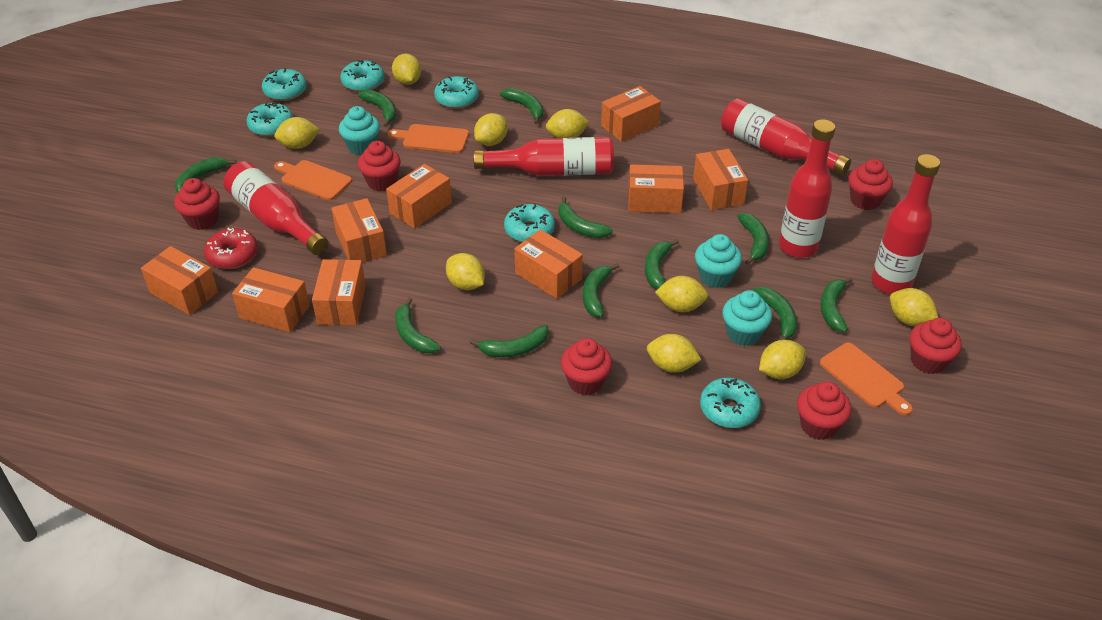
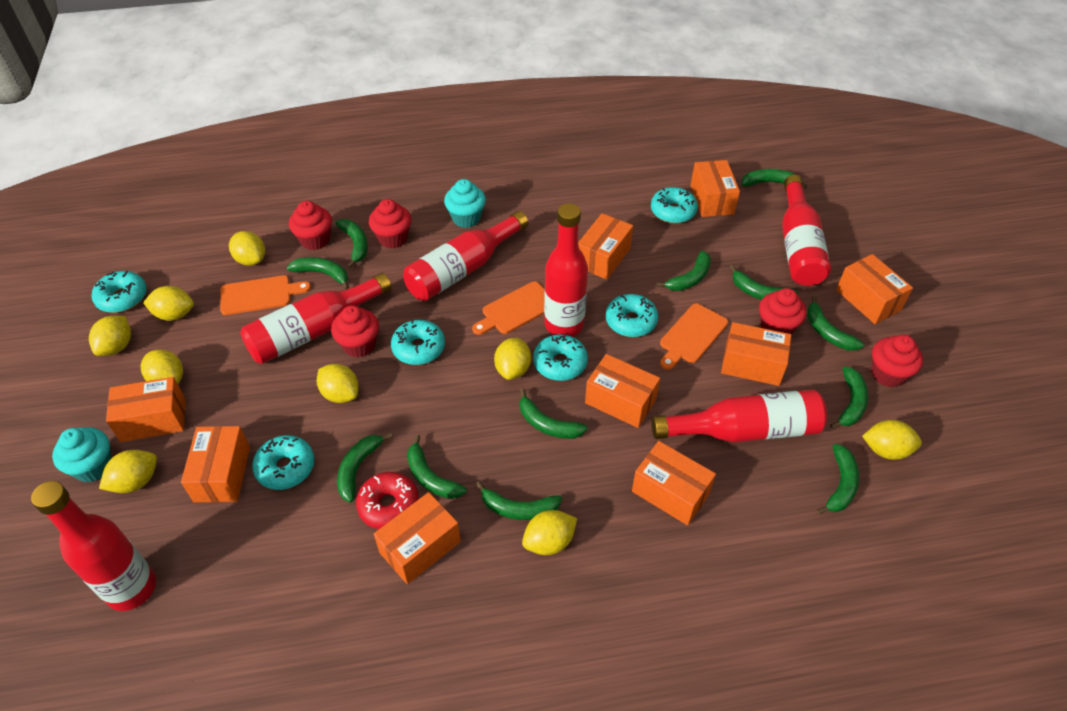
green banana: [175,157,237,193] [358,90,396,127] [395,297,441,353] [469,325,549,357] [500,88,543,124] [559,197,613,238] [583,263,620,317] [645,239,679,290] [737,213,769,265] [753,287,797,340] [820,277,853,332] = 11 -> [287,257,349,290] [336,219,368,268] [337,433,393,503] [407,434,467,499] [475,481,562,520] [520,388,588,439] [656,250,711,291] [730,265,798,300] [742,169,807,188] [807,296,864,351] [817,444,859,514] [830,366,868,429] = 12
red bottle: [223,161,329,255] [474,137,614,176] [721,98,851,176] [779,119,835,258] [872,154,940,294] = 5 -> [31,481,156,611] [240,273,392,364] [403,211,528,301] [544,203,588,337] [652,389,827,442] [782,175,831,286] = 6
red cupcake: [174,178,220,230] [358,141,401,191] [561,338,612,395] [797,381,851,440] [848,159,893,210] [909,318,962,374] = 6 -> [289,201,332,250] [331,305,379,357] [369,199,411,248] [759,288,807,334] [871,335,923,387] = 5
turquoise cupcake: [339,106,380,155] [695,234,742,288] [722,290,772,346] = 3 -> [52,427,112,482] [444,179,486,228] = 2

